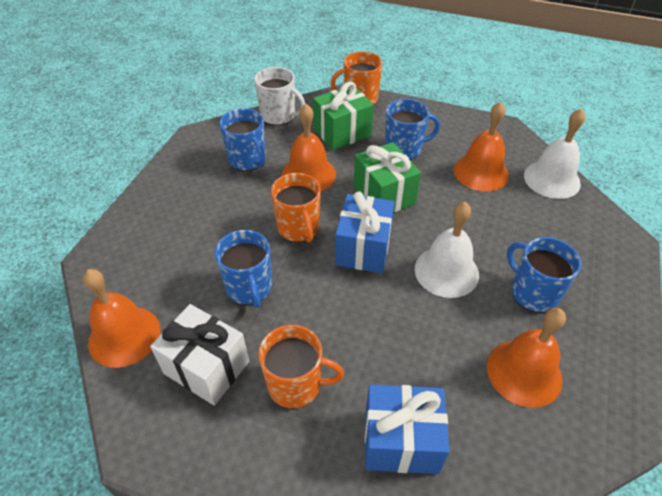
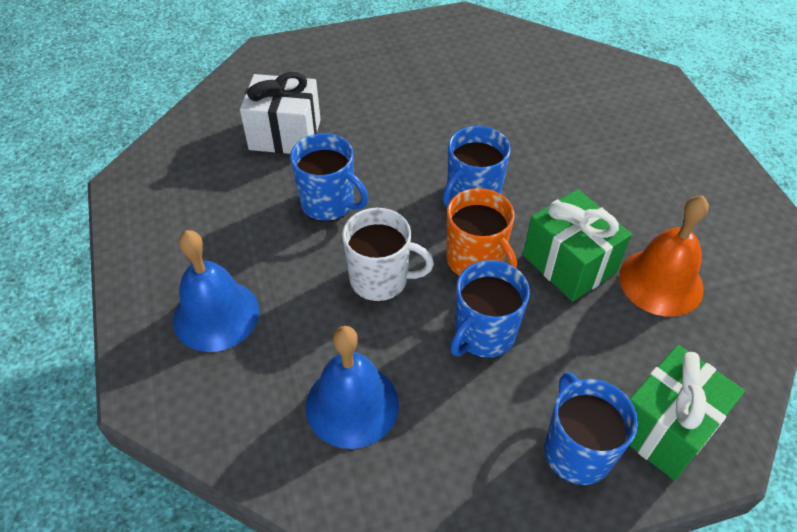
blue bell: none = 0 -> [173,230,259,352] [306,326,399,449] = 2
blue gift: [335,191,395,273] [365,384,450,474] = 2 -> none = 0
orange bell: [83,269,160,368] [282,104,336,191] [454,102,509,191] [487,308,566,408] = 4 -> [619,195,709,317] = 1
orange mug: [258,325,344,408] [271,173,321,243] [330,52,383,105] = 3 -> [446,188,517,276] = 1
white bell: [415,202,479,298] [524,108,585,199] = 2 -> none = 0

